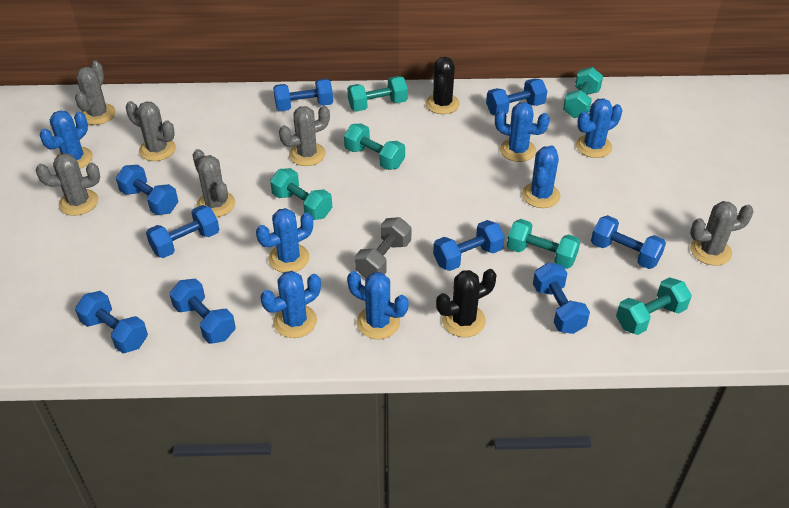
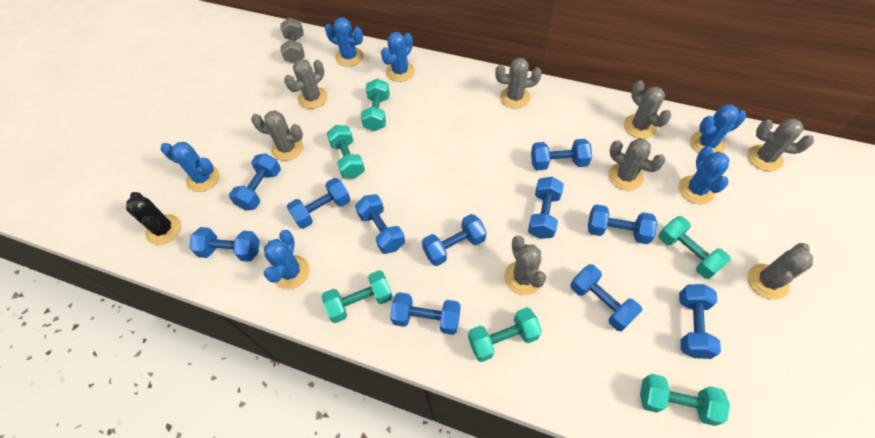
black cactus: [425,57,460,114] [436,269,497,337] = 2 -> [126,192,181,245] = 1
blue cactus: [39,111,93,169] [256,208,313,273] [260,271,321,338] [347,271,409,339] [495,102,550,162] [522,145,561,208] [576,98,622,158] = 7 -> [161,142,219,192] [264,230,310,289] [325,18,364,67] [381,32,415,82] [679,146,729,204] [690,104,746,153] = 6
blue dumbbell: [75,291,148,353] [116,165,178,215] [146,205,219,258] [170,279,236,344] [273,79,333,111] [433,220,505,271] [486,79,547,115] [533,262,590,334] [591,215,666,269] = 9 -> [189,227,260,262] [229,153,281,210] [287,178,350,229] [355,194,405,254] [390,292,460,335] [422,214,487,266] [528,177,564,239] [531,139,592,170] [570,264,642,331] [588,204,658,244] [679,284,721,359] = 11
grey cactus: [36,153,100,216] [75,61,116,125] [126,101,176,161] [193,149,235,217] [279,106,330,166] [690,201,754,266] = 6 -> [251,110,303,161] [284,59,328,109] [495,58,542,109] [504,236,546,295] [608,138,665,191] [624,81,671,139] [747,119,814,171] [748,243,813,300] = 8

